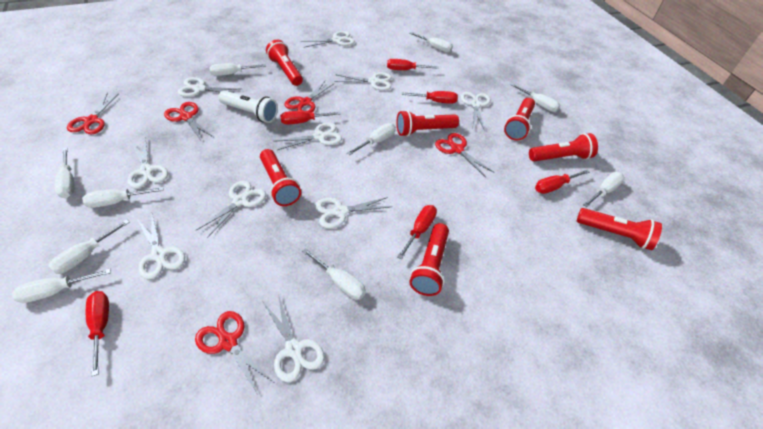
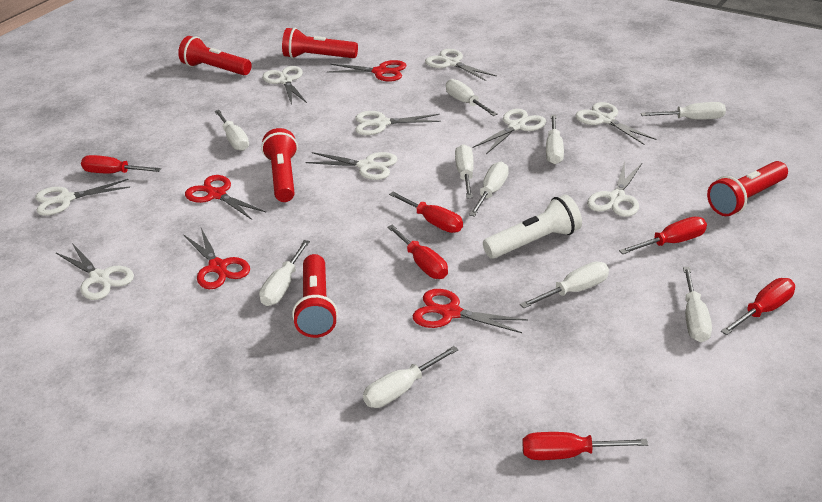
red flashlight: [260,149,301,206] [266,40,303,86] [396,110,459,137] [409,223,449,296] [504,98,535,140] [529,133,598,162] [577,208,662,250] = 7 -> [178,36,252,75] [261,128,298,202] [282,28,358,58] [292,254,338,338] [707,161,788,216] = 5
red scissors: [67,93,119,134] [164,102,213,142] [195,311,275,394] [285,81,333,113] [435,133,495,177] = 5 -> [183,228,250,289] [185,175,266,220] [327,60,407,82] [413,289,528,333] = 4
white scissors: [127,138,168,188] [137,215,185,279] [178,77,239,97] [195,181,266,238] [262,294,325,382] [274,122,342,150] [301,31,355,47] [315,197,390,229] [334,72,392,91] [461,92,491,131] = 10 -> [35,179,130,216] [55,243,134,300] [262,66,307,105] [306,152,398,180] [355,111,441,135] [425,49,496,81] [473,109,546,154] [575,102,656,145] [587,161,642,217] = 9

